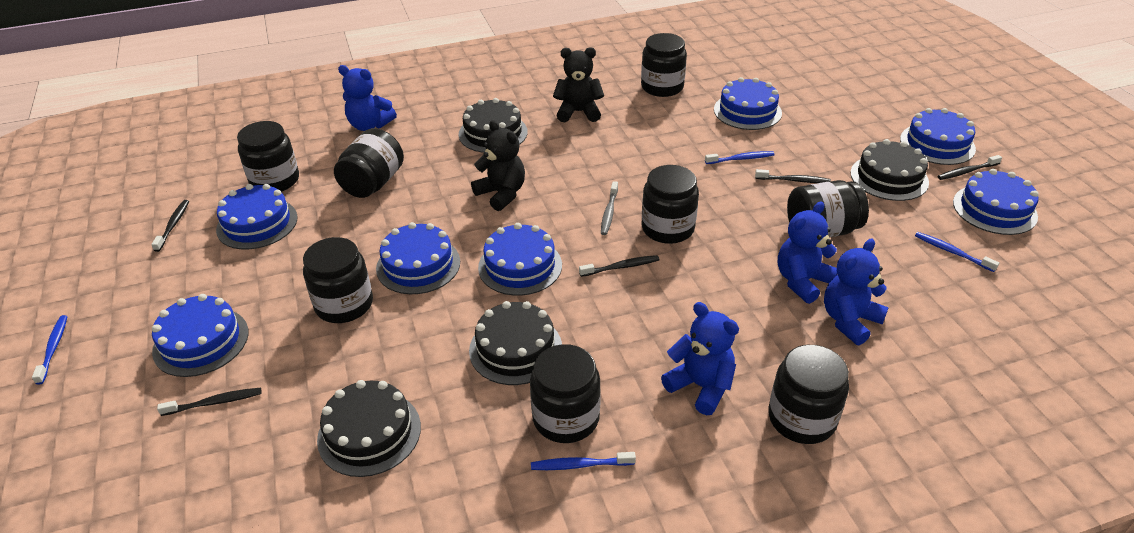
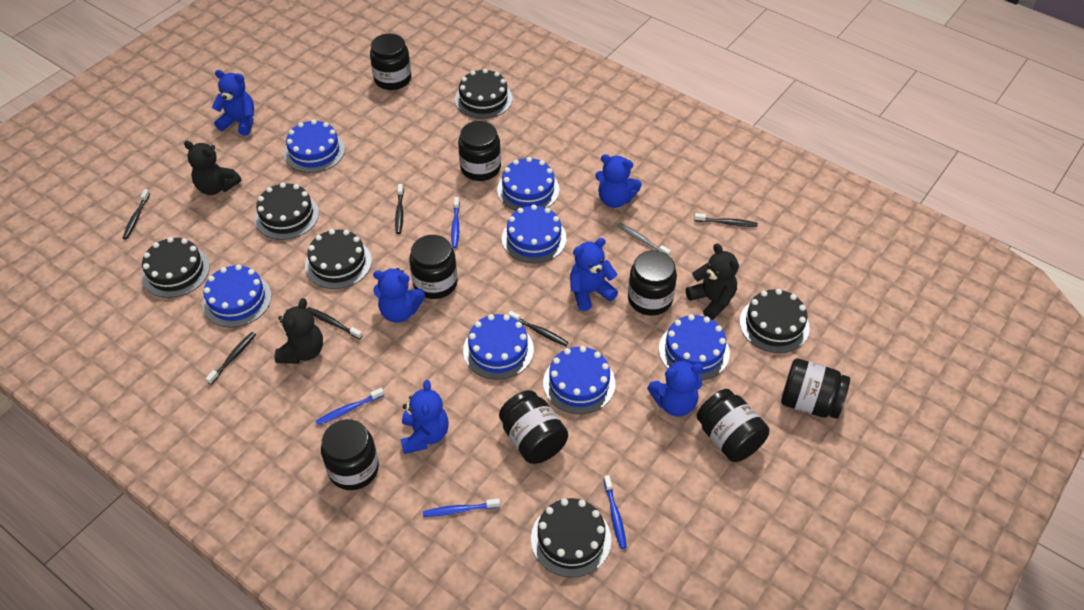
black cake: [317,380,421,477] [459,98,528,153] [469,301,562,385] [851,139,929,201] = 4 -> [142,237,210,298] [255,183,319,240] [305,229,372,289] [455,69,512,119] [531,498,611,577] [740,289,810,353] = 6
black teddy bear: [471,120,525,211] [553,47,604,122] = 2 -> [184,141,241,195] [275,298,323,364] [686,244,739,320] = 3
black toothbrush: [151,200,189,252] [157,388,262,416] [579,255,659,277] [755,169,831,183] [938,155,1002,180] = 5 -> [123,189,150,239] [205,332,256,385] [307,307,363,339] [395,184,404,234] [508,311,569,346] [694,213,758,227] = 6
blue teddy bear: [338,65,397,131] [661,302,739,415] [778,201,838,304] [824,239,889,345] = 4 -> [212,70,254,136] [373,268,425,323] [401,380,449,454] [570,238,618,311] [596,154,642,208] [647,359,703,417] = 6

